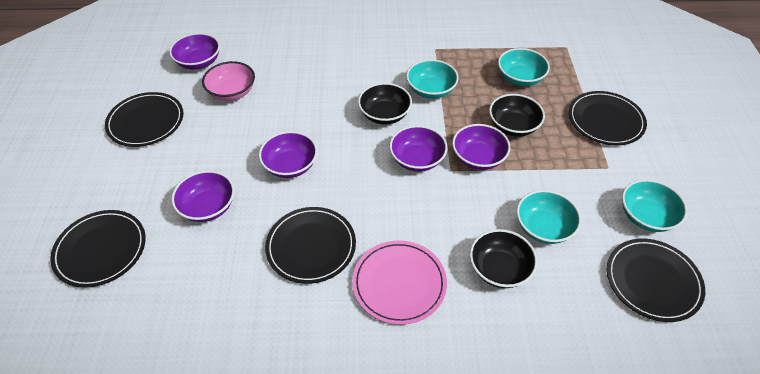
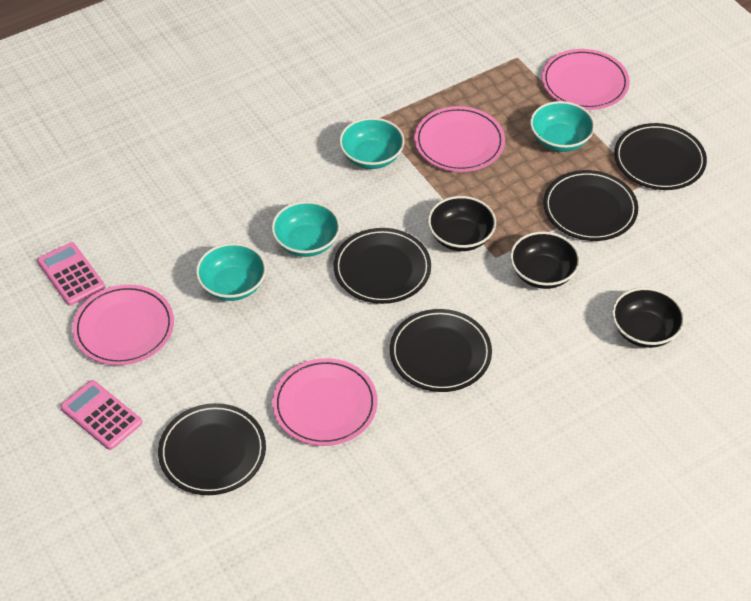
pink bowl: [202,61,255,101] = 1 -> none = 0
pink calculator: none = 0 -> [37,242,105,306] [60,380,142,450] = 2
pink plate: [352,240,447,325] = 1 -> [72,284,174,365] [272,358,378,446] [414,106,505,172] [542,49,630,110] = 4
purple bowl: [169,33,220,70] [171,170,234,222] [259,131,317,178] [389,125,447,172] [452,124,510,170] = 5 -> none = 0

